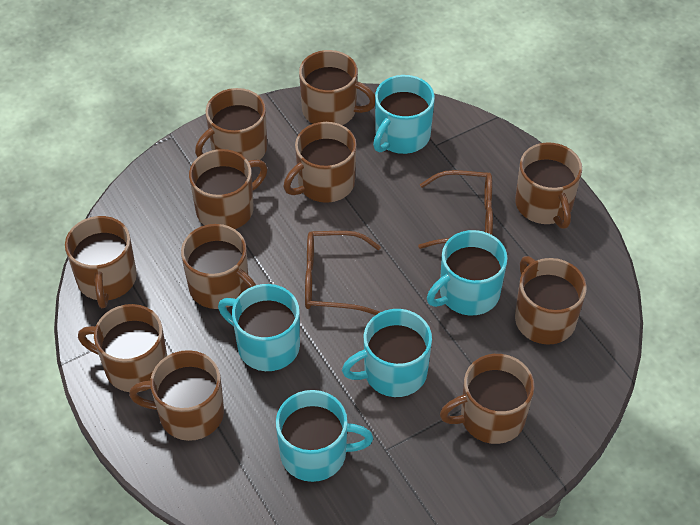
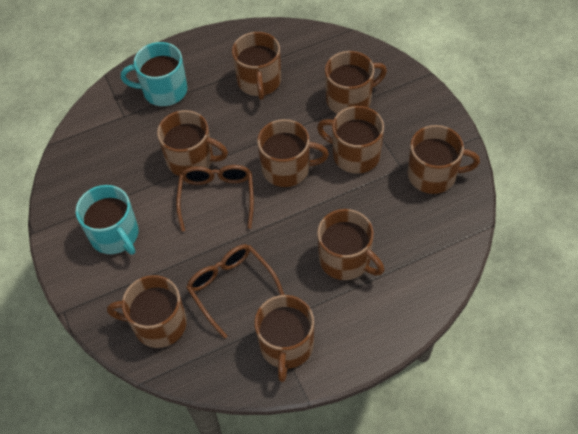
brown mug: [65,216,137,308] [78,304,167,392] [129,350,224,441] [181,224,256,309] [189,149,267,229] [195,88,267,161] [283,122,357,203] [299,50,375,125] [440,354,534,444] [515,143,582,229] [515,256,587,345] = 11 -> [107,275,187,348] [157,110,228,176] [232,32,281,100] [255,295,314,382] [257,119,329,187] [317,106,384,174] [317,209,384,280] [325,51,387,114] [408,125,480,194] = 9
turquoise mug: [218,284,300,371] [276,390,373,482] [342,309,432,397] [373,75,435,154] [427,230,508,315] = 5 -> [76,185,139,254] [121,42,188,106] = 2

